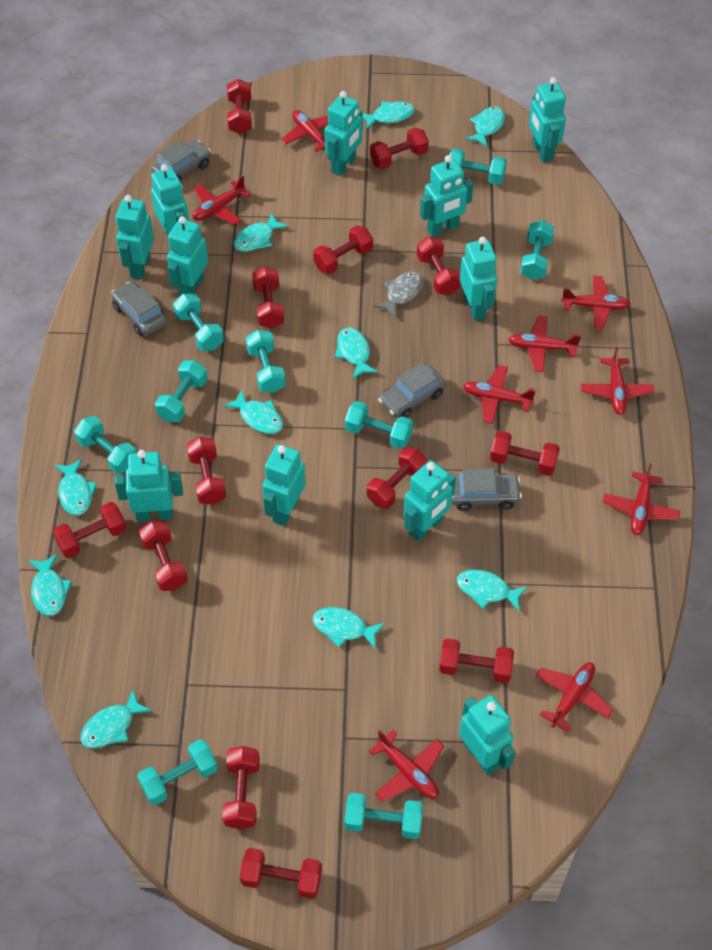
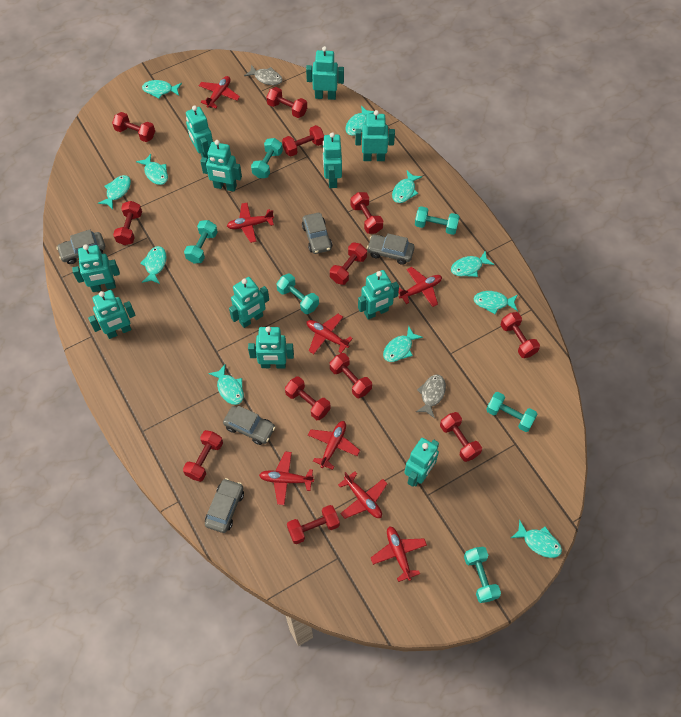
grey car: [111,281,167,336] [151,140,211,182] [378,363,446,418] [451,469,522,511] = 4 -> [56,230,105,264] [205,478,244,533] [223,406,276,445] [302,213,332,254] [367,234,415,265] = 5
grey fish: [374,272,423,317] = 1 -> [244,64,283,85] [416,375,446,418] = 2
red dumbbell: [53,502,127,558] [139,521,188,591] [187,437,226,505] [222,746,260,829] [227,79,252,134] [240,848,322,899] [252,266,284,329] [313,225,373,274] [367,447,427,509] [370,127,429,169] [417,237,461,295] [439,639,514,683] [490,431,560,476] = 13 -> [112,112,155,142] [113,201,142,245] [183,430,223,482] [266,87,307,118] [282,125,324,156] [285,376,331,420] [287,505,340,544] [330,242,367,285] [330,353,372,398] [351,192,383,234] [440,412,482,462] [501,312,540,358] = 12
red plane: [193,176,251,225] [281,110,329,152] [369,729,444,802] [463,365,536,424] [508,316,581,372] [535,663,613,732] [561,276,631,330] [581,347,654,415] [603,463,680,535] = 9 -> [199,76,240,108] [227,203,274,243] [259,451,314,505] [307,314,353,354] [308,421,360,470] [338,471,387,519] [371,526,427,582] [398,267,442,307] = 8
turquoise dumbbell: [74,416,136,474] [137,739,218,805] [155,360,208,422] [173,293,224,351] [246,330,286,393] [344,793,423,839] [345,401,413,449] [449,149,507,185] [520,220,554,280] = 9 -> [184,220,218,263] [251,138,283,178] [276,274,319,314] [415,206,460,235] [464,547,501,603] [486,392,537,432] = 6
turquoise fish: [28,554,72,616] [54,459,97,515] [80,690,152,748] [223,389,283,434] [234,213,288,252] [313,607,385,649] [335,328,378,379] [363,102,415,129] [457,569,528,611] [465,106,505,147] = 10 -> [98,175,131,210] [136,154,168,185] [140,246,167,284] [142,80,182,99] [208,365,244,405] [346,105,374,136] [383,326,423,362] [392,170,422,203] [451,251,494,277] [474,291,518,314] [511,520,562,558] = 11

